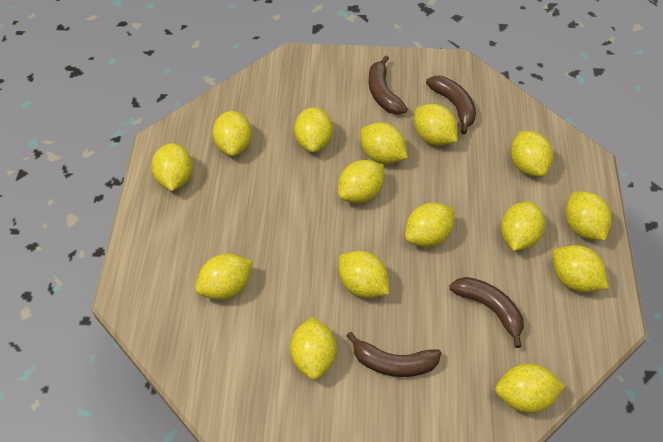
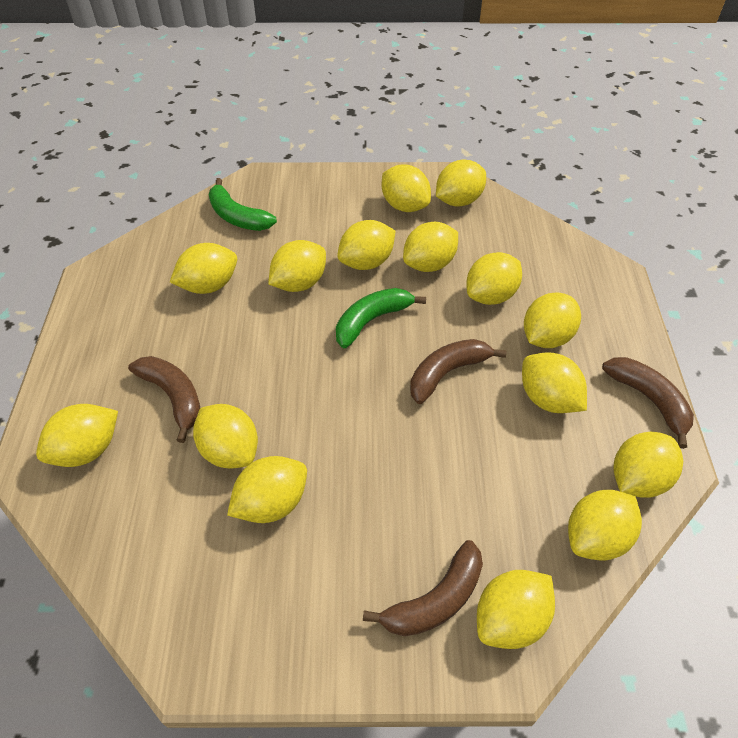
green banana: none = 0 -> [209,178,277,231] [336,288,426,348] = 2

